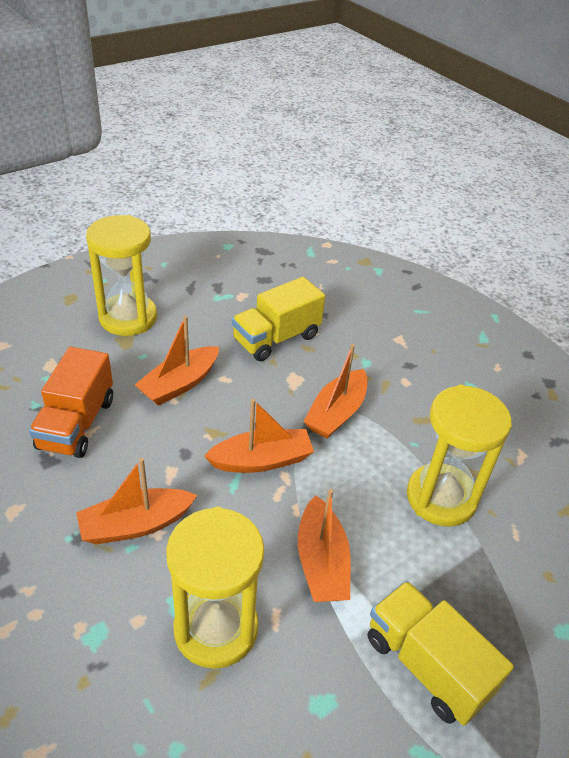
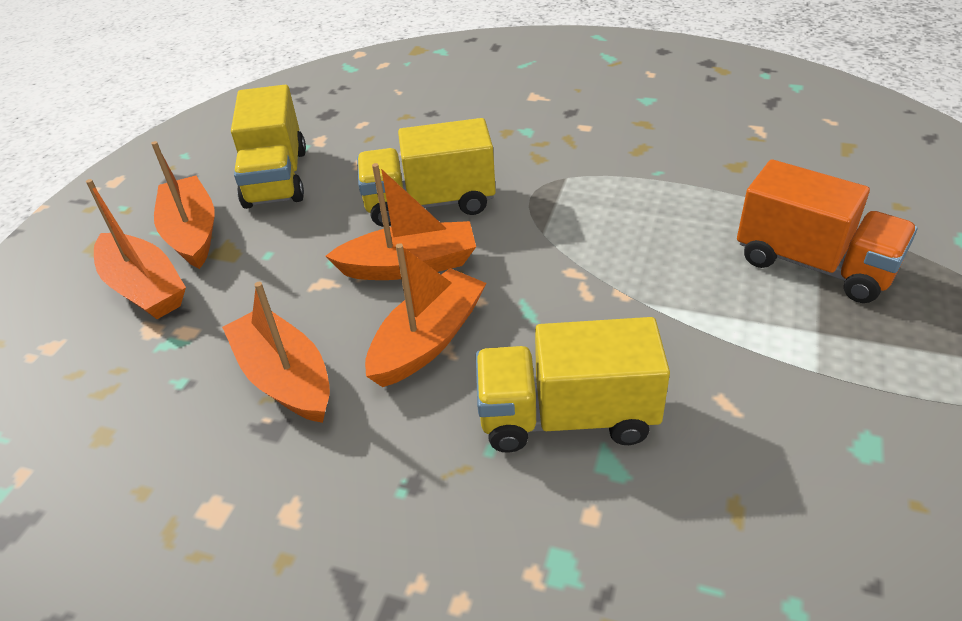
yellow hourglass: [86,215,157,336] [166,507,264,669] [407,385,512,527] = 3 -> none = 0
yellow truck: [232,277,325,361] [368,581,514,726] = 2 -> [231,85,306,209] [357,118,496,227] [476,317,670,453] = 3

